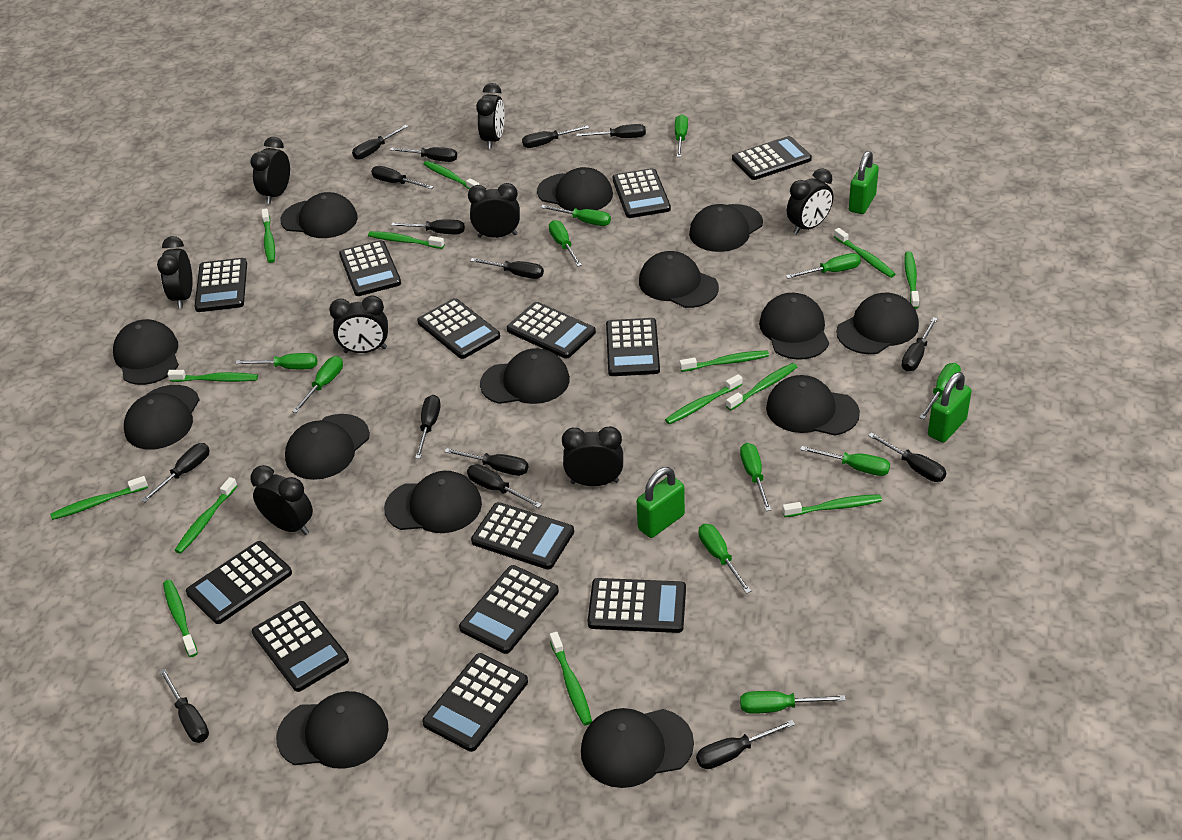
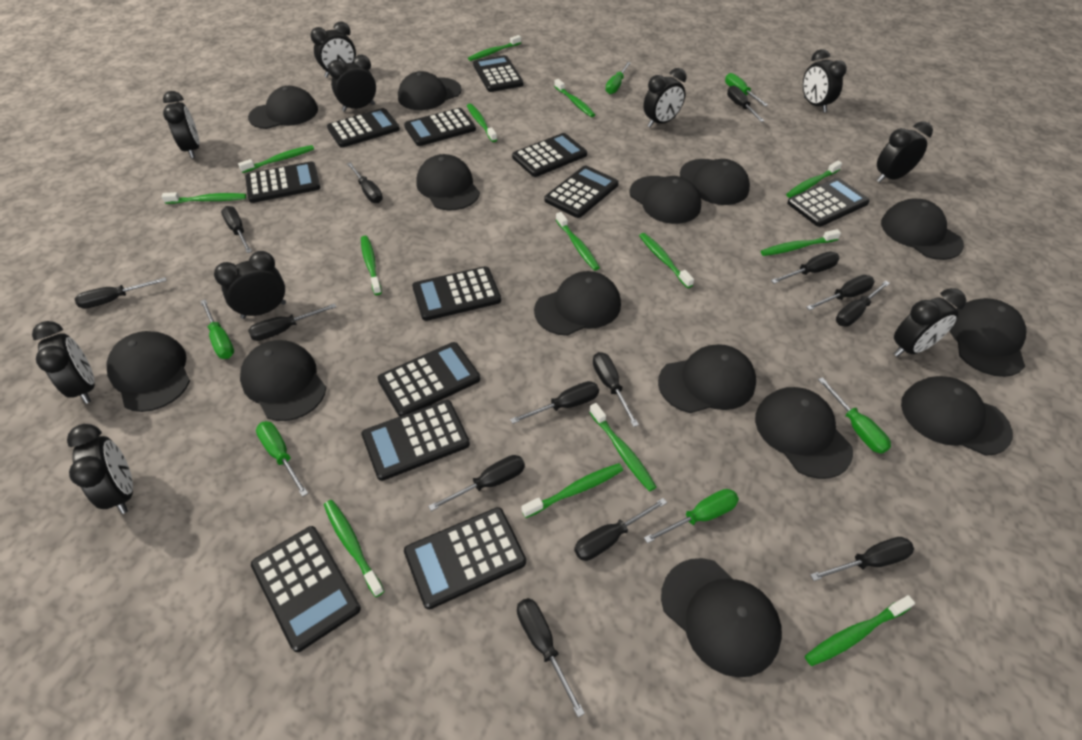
black calculator: [186,541,292,624] [195,258,247,312] [252,601,349,692] [339,240,401,296] [417,298,500,359] [422,653,528,752] [459,565,559,654] [471,502,574,570] [507,302,596,359] [588,578,686,633] [606,318,660,376] [613,168,671,218] [732,136,812,180] = 13 -> [245,161,320,203] [251,526,361,652] [327,108,400,148] [361,400,470,481] [378,342,480,417] [404,108,476,146] [404,507,526,609] [412,266,501,321] [473,55,523,92] [512,133,587,177] [544,165,619,218] [787,178,870,227] = 12
black clock: [157,236,193,309] [250,137,290,204] [250,465,313,535] [329,295,388,353] [468,183,520,238] [476,83,505,149] [562,426,623,486] [787,168,833,235] = 8 -> [32,321,95,404] [67,424,133,514] [163,91,200,158] [214,251,286,319] [310,21,356,78] [328,55,376,112] [643,68,686,127] [803,49,847,113] [877,121,933,182] [894,288,966,357] = 10
black screwdriver: [141,443,210,502] [159,668,209,743] [352,125,408,160] [371,166,434,189] [390,147,457,162] [391,220,465,234] [415,395,441,459] [444,448,528,476] [467,464,542,508] [470,258,544,279] [522,125,589,148] [576,124,646,138] [696,720,795,769] [868,432,946,482] [901,317,938,372] = 15 -> [75,277,166,309] [221,206,252,253] [248,303,336,341] [347,162,383,203] [428,455,525,511] [510,381,599,424] [517,598,585,717] [574,498,667,561] [593,352,639,427] [727,85,764,122] [771,251,840,284] [806,275,875,310] [810,537,914,581] [836,281,890,327] = 14
green padlock: [637,467,685,538] [849,151,879,214] [928,372,972,443] = 3 -> none = 0
green screwdriver: [235,353,317,369] [292,356,343,413] [541,205,611,226] [549,220,582,267] [675,114,688,157] [699,524,752,594] [740,443,771,511] [740,691,846,714] [786,253,861,279] [800,446,890,476] [919,363,961,419] = 11 -> [200,299,234,359] [256,421,308,497] [605,62,631,94] [644,489,739,544] [725,73,768,106] [818,377,891,453] = 6

